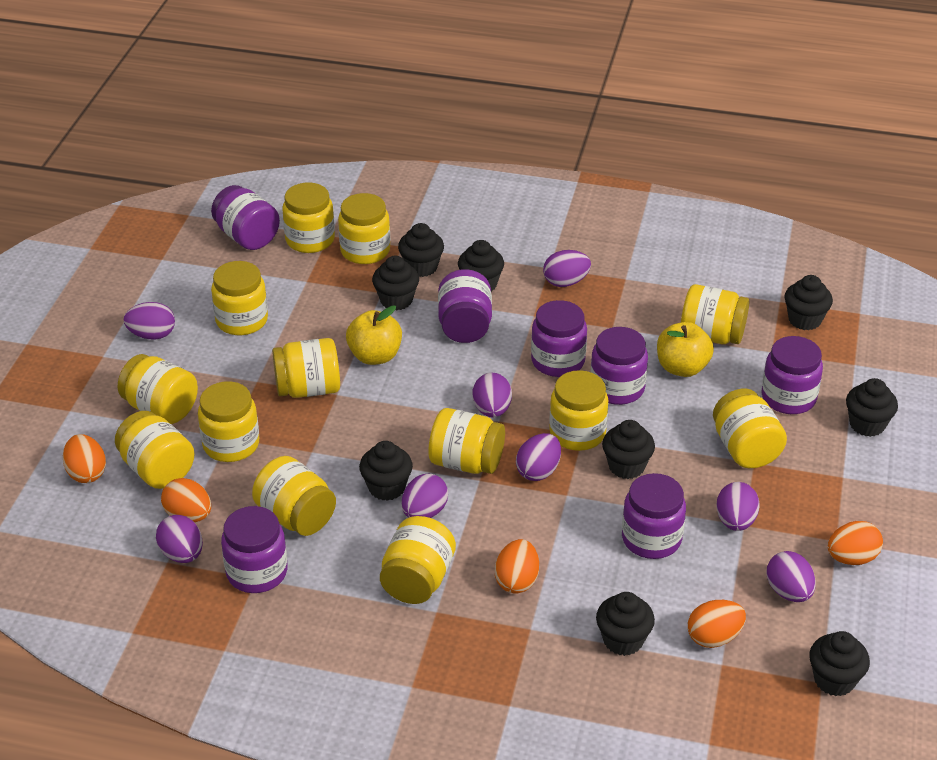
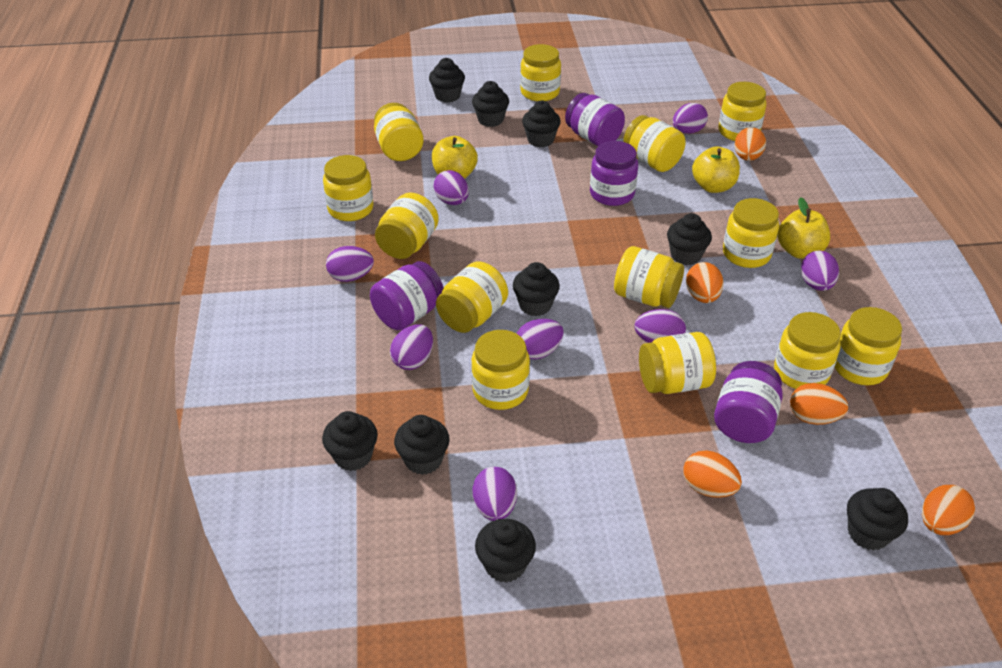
purple jar: [211,185,280,250] [221,506,288,593] [438,269,492,343] [531,300,587,377] [590,327,648,405] [622,473,686,559] [761,336,823,414] = 7 -> [370,261,443,330] [565,93,625,146] [590,141,638,206] [714,361,783,443] = 4
yellow apple: [346,305,402,365] [657,322,714,377] = 2 -> [432,136,478,179] [692,146,740,193] [777,197,830,259] = 3

